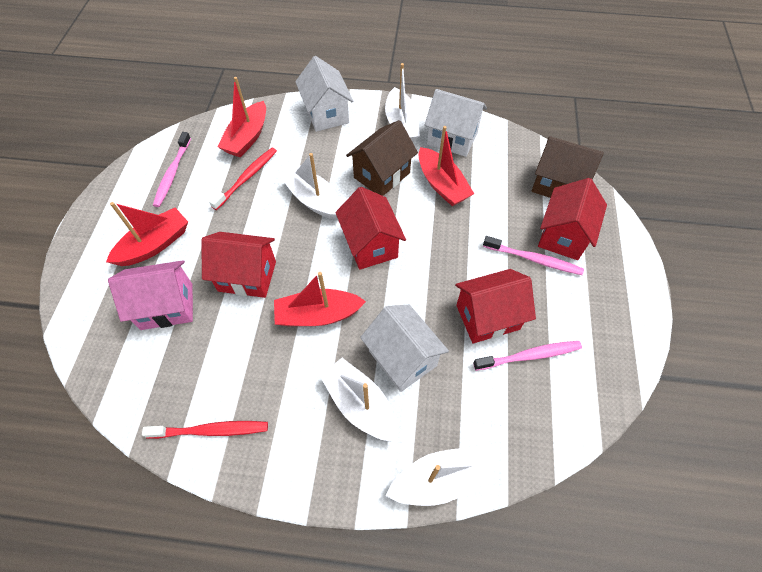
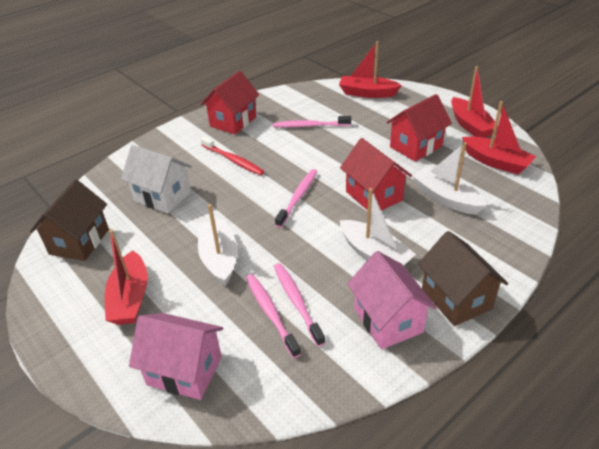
pink house: [108,260,193,330] = 1 -> [129,313,223,400] [347,251,437,349] = 2
pink toothbrush: [153,132,191,207] [473,341,582,371] [483,236,584,275] = 3 -> [246,274,301,358] [273,116,351,128] [274,263,325,347] [275,169,318,228] = 4
red house: [201,232,276,298] [335,187,406,270] [455,269,536,343] [538,178,607,260] = 4 -> [201,71,259,134] [340,138,412,211] [386,94,452,162] = 3
red toothbrush: [142,421,268,439] [209,148,277,210] = 2 -> [201,136,264,175] = 1
white boat: [280,153,342,220] [320,358,397,442] [385,63,420,142] [386,446,494,506] = 4 -> [198,204,238,286] [340,188,416,266] [413,142,486,215] = 3
white house: [295,56,353,132] [360,305,449,392] [425,89,487,157] = 3 -> [121,145,192,214] = 1

